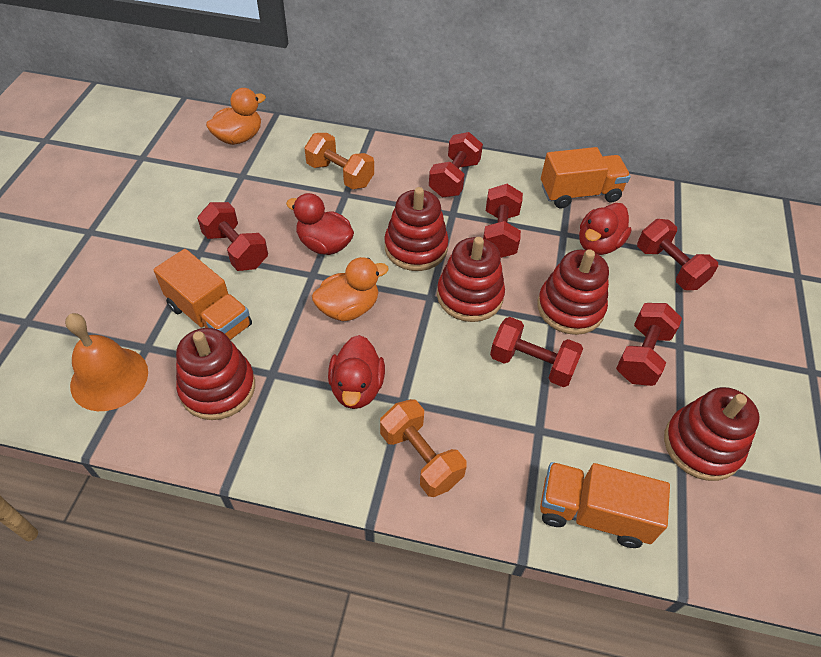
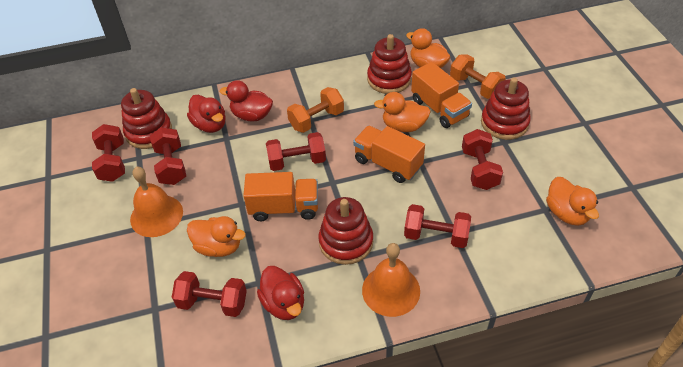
orange bell: [65,313,148,411] = 1 -> [130,167,183,237] [362,243,420,317] = 2
orange duck: [206,88,266,145] [312,257,389,321] = 2 -> [187,216,246,257] [374,92,431,132] [406,28,450,68] [546,177,599,226] = 4
red stacking toy: [176,328,255,420] [384,187,449,271] [437,237,505,322] [537,249,609,335] [664,387,760,481] = 5 -> [121,88,172,149] [318,197,373,265] [367,34,412,94] [481,78,531,140] = 4

